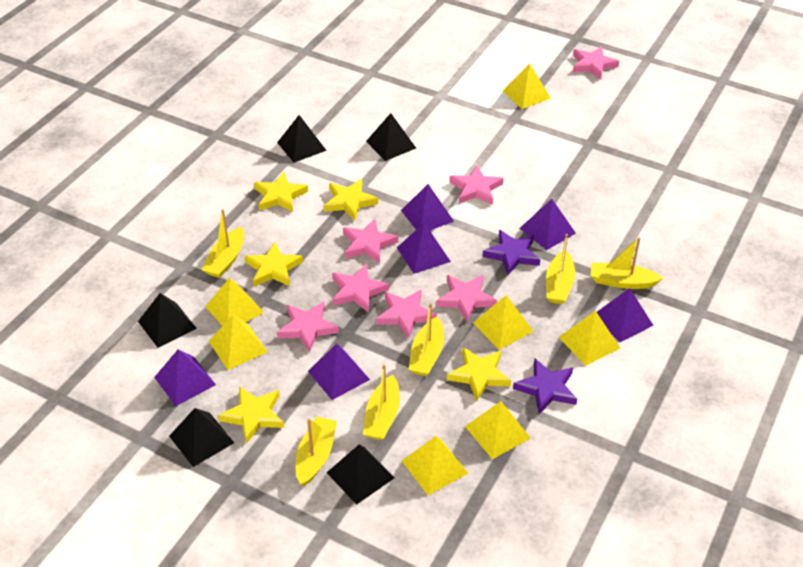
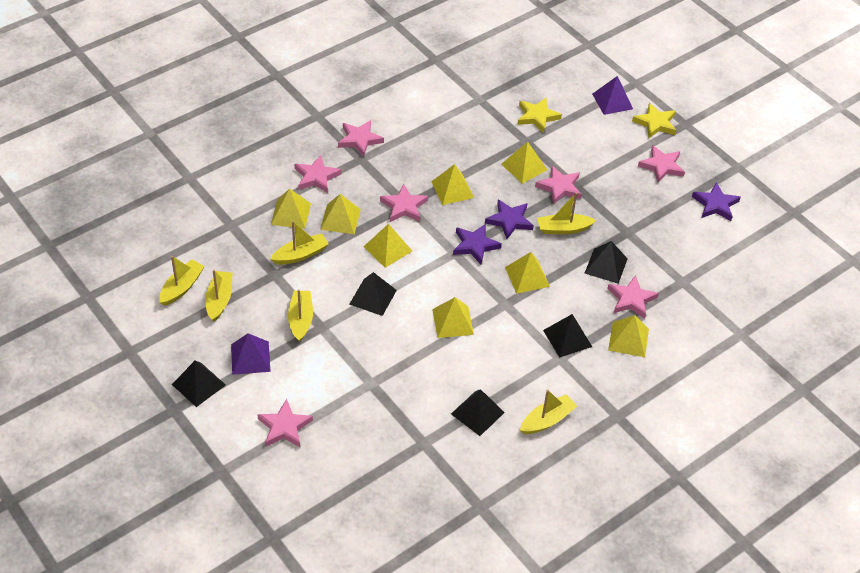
purple pyramid: [154,349,216,406] [308,344,370,400] [397,223,451,274] [401,184,454,230] [520,199,576,250] [597,288,653,342] = 6 -> [231,333,271,375] [592,76,633,115] = 2
purple star: [482,230,540,275] [513,359,577,414] = 2 -> [453,224,502,264] [485,199,534,239] [692,182,741,221] = 3
yellow pyramid: [205,277,264,326] [209,315,268,370] [402,436,468,495] [465,401,531,459] [473,295,533,350] [503,63,551,109] [559,311,620,366] = 7 -> [271,188,311,229] [320,194,361,234] [363,224,412,268] [431,164,474,205] [432,297,474,338] [501,141,547,184] [505,252,550,294] [608,315,649,357] = 8
yellow star: [218,386,284,444] [244,242,303,287] [254,172,308,212] [324,179,378,221] [447,347,511,401] = 5 -> [517,98,562,133] [632,103,676,138] = 2

